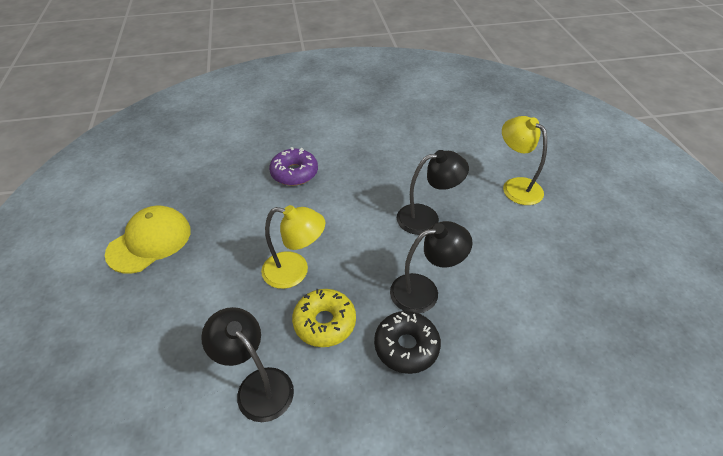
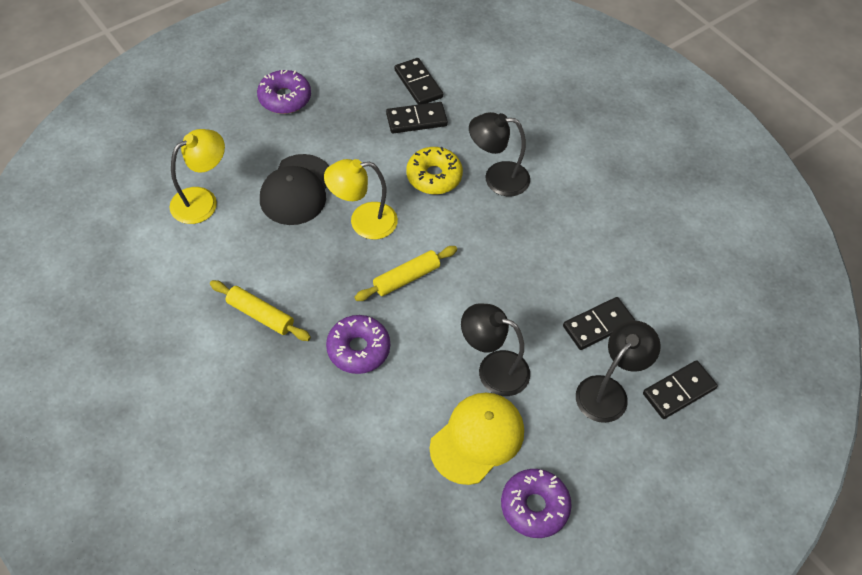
black cap: none = 0 -> [260,154,329,225] = 1
black domino: none = 0 -> [386,102,448,133] [394,58,443,105] [563,297,635,350] [643,360,718,419] = 4
black donut: [374,311,441,374] = 1 -> none = 0
purple donut: [269,147,318,186] = 1 -> [257,70,311,114] [326,315,390,374] [501,469,572,538] = 3
yellow rolling pin: none = 0 -> [210,280,311,341] [354,246,457,301] = 2

